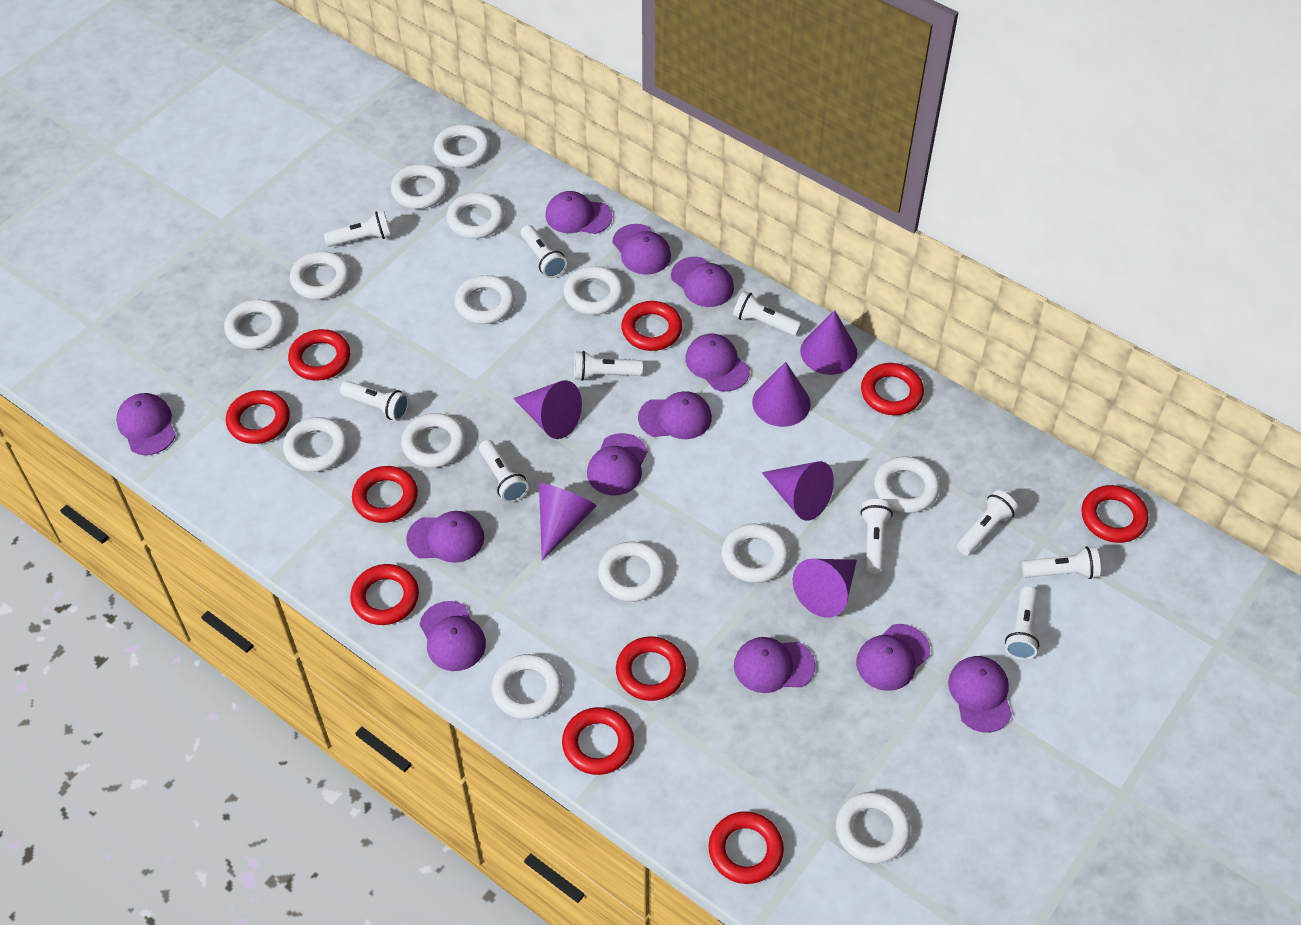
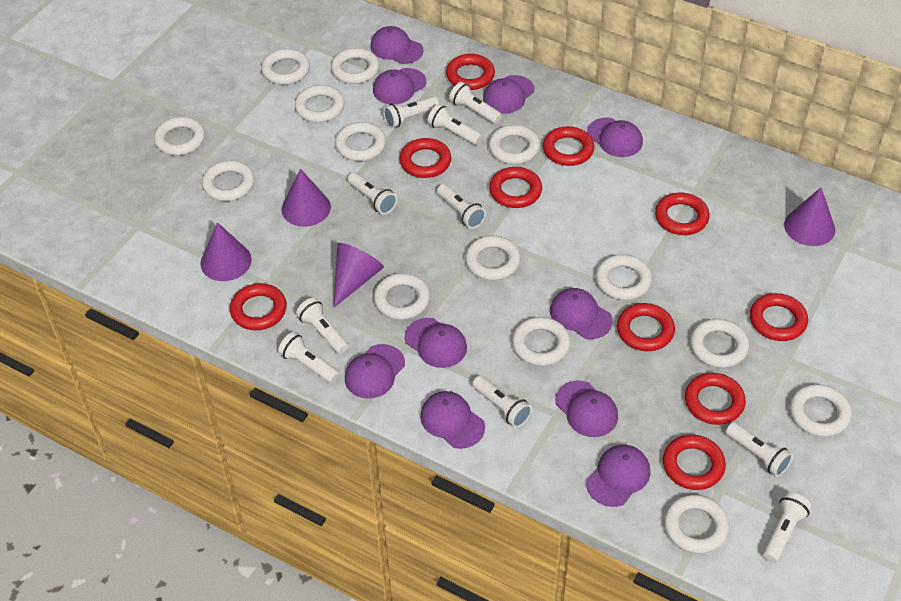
purple cap: [116,393,176,455] [406,511,484,563] [420,601,486,671] [545,191,612,234] [587,433,647,496] [612,224,671,275] [638,391,712,439] [671,257,734,307] [686,334,750,391] [734,637,816,693] [856,624,930,691] [948,656,1012,733] = 12 -> [345,344,405,399] [370,26,424,64] [373,68,426,105] [405,318,467,368] [420,391,485,449] [483,75,534,114] [550,288,613,339] [555,381,618,437] [586,445,650,507] [587,117,643,157] = 10
purple cone: [513,380,582,439] [539,483,596,561] [752,362,811,427] [762,461,834,521] [792,559,857,618] [800,310,857,375] = 6 -> [200,222,252,281] [281,168,331,227] [333,243,384,308] [784,188,835,246] = 4

